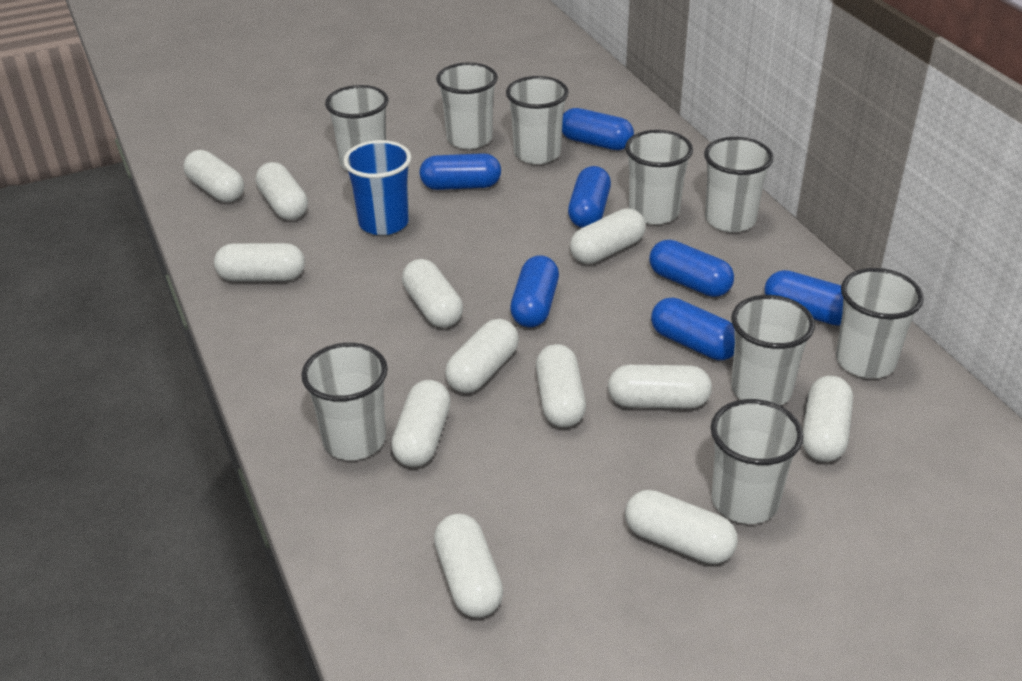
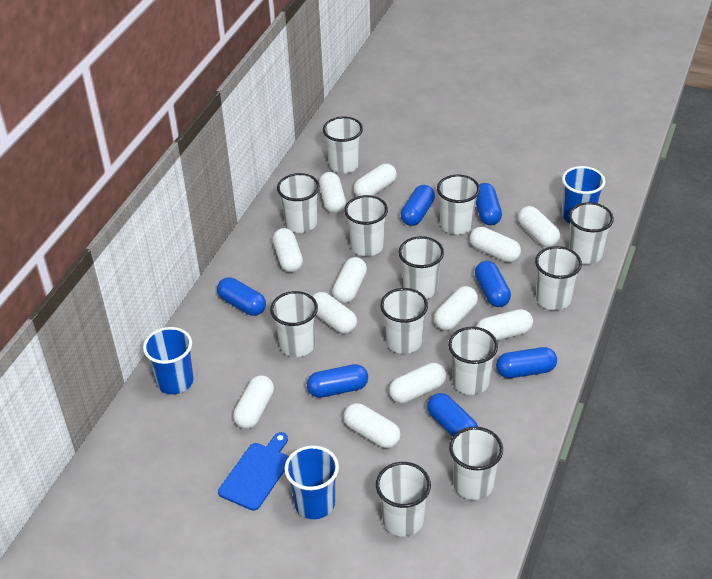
blue cup: [343,140,412,235] = 1 -> [143,327,193,394] [284,445,339,519] [562,166,605,224] = 3
blue cutting board: none = 0 -> [218,432,289,511] = 1
white cup: [301,343,388,460] [325,85,388,171] [436,62,498,149] [506,76,569,164] [625,130,693,225] [704,137,773,232] [711,399,803,524] [731,295,815,406] [836,268,924,378] = 9 -> [270,291,318,357] [277,173,320,233] [323,116,363,173] [344,195,388,256] [376,462,431,536] [380,288,428,354] [398,236,444,299] [437,175,480,235] [448,327,498,395] [449,427,503,500] [535,246,582,310] [569,202,614,264] = 12

